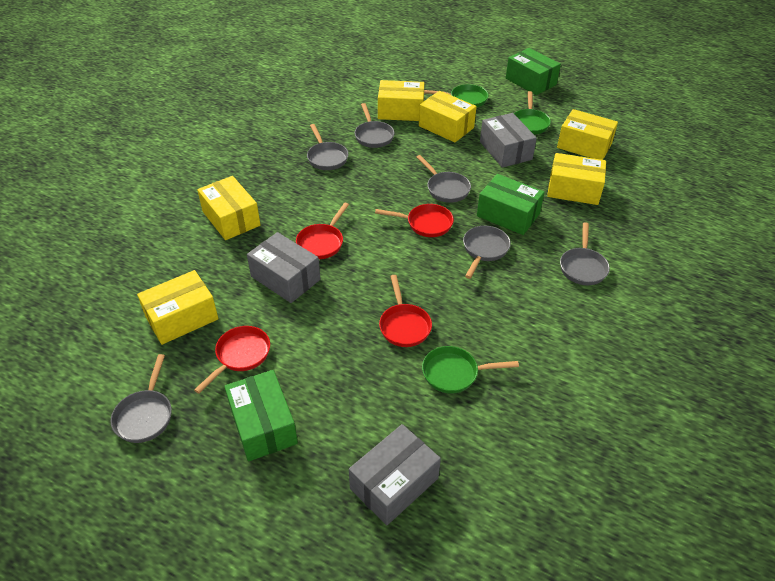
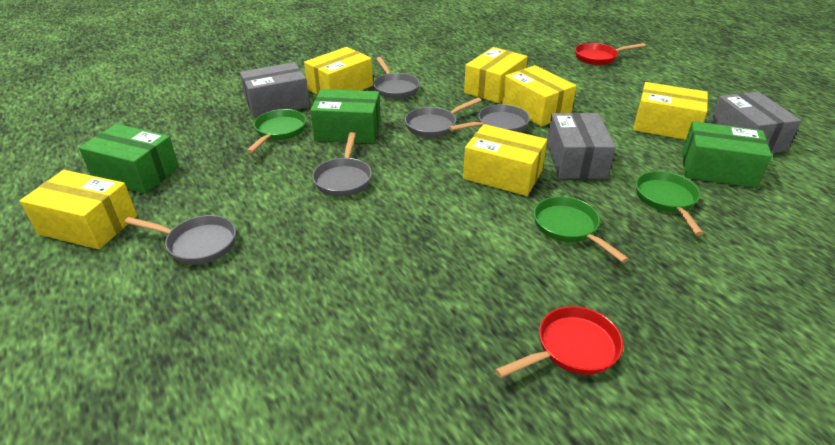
grey pan: [110,354,172,443] [307,124,348,170] [355,103,394,148] [416,155,471,203] [463,226,511,279] [560,222,610,285] = 6 -> [124,215,236,264] [312,132,372,197] [373,57,420,99] [405,98,481,138] [449,104,530,132] = 5
red pan: [194,326,270,394] [296,203,349,259] [375,204,454,237] [379,275,432,347] = 4 -> [495,306,623,378] [575,43,646,65] = 2

